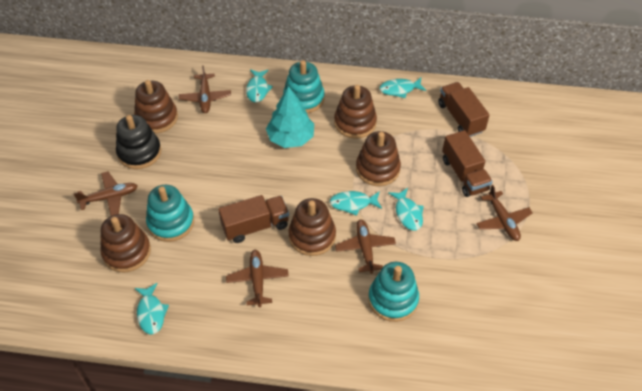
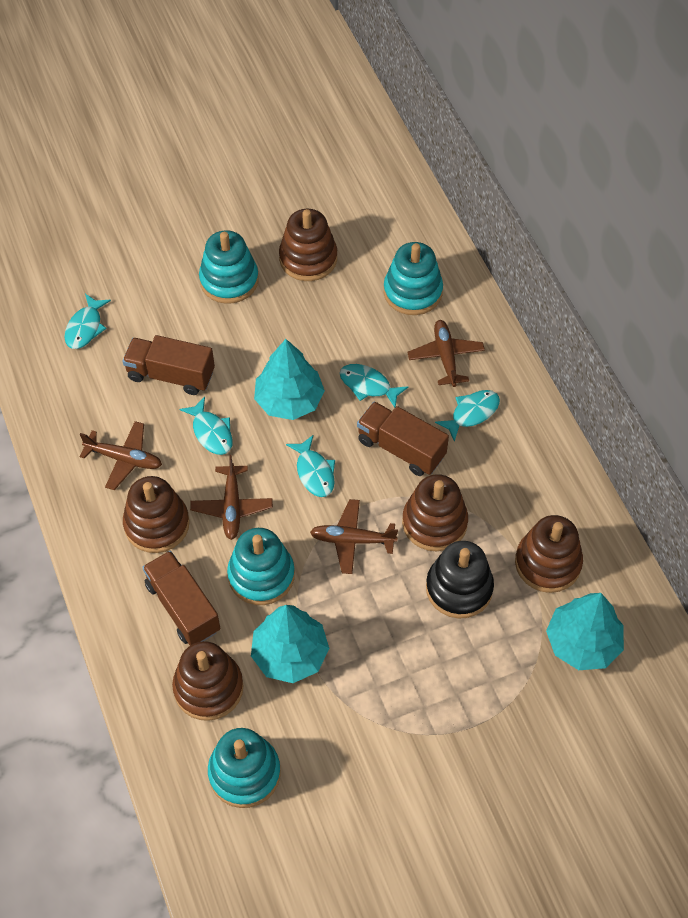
brown plane: [73,171,138,216] [179,65,231,113] [226,250,289,307] [335,219,396,274] [476,185,533,241] = 5 -> [80,421,162,490] [190,455,273,540] [310,499,398,574] [407,320,485,387] = 4
turquoise stacking toy: [146,185,194,242] [283,60,325,113] [368,262,419,322] = 3 -> [199,230,259,304] [208,728,281,808] [227,528,295,605] [384,242,443,315] = 4
turquoise tree: [266,86,314,148] = 1 -> [251,605,330,683] [254,339,325,420] [546,593,624,670] = 3

